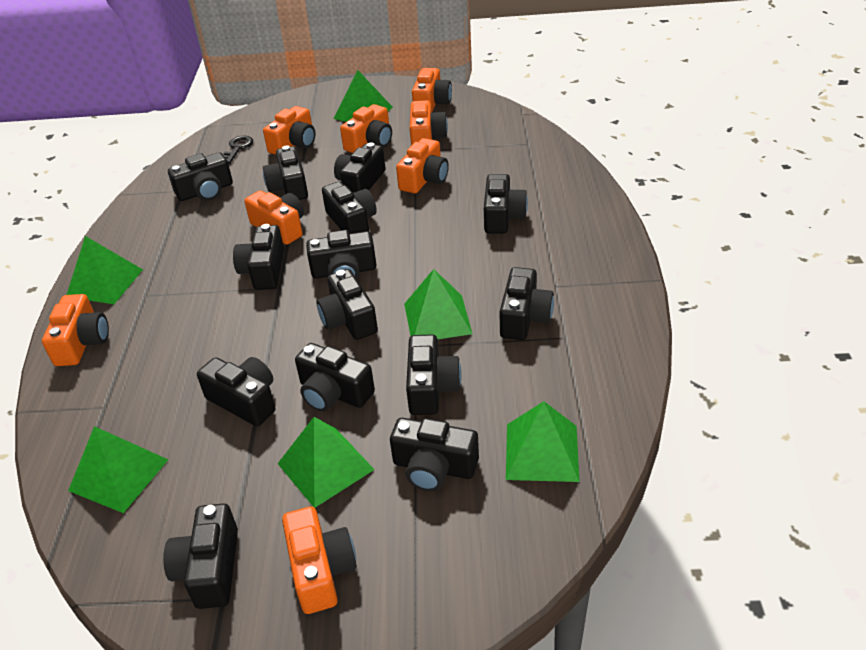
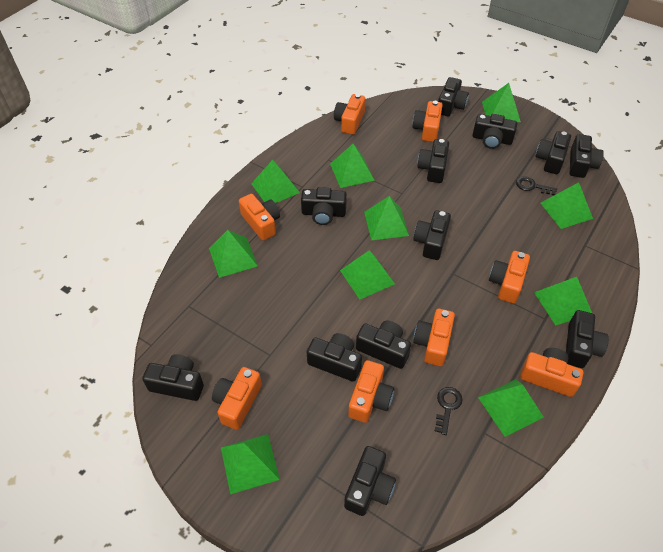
black camera: [163,503,238,609] [168,152,233,201] [197,357,275,426] [233,224,284,290] [263,145,308,200] [295,343,375,412] [306,230,376,279] [316,269,378,340] [322,181,377,234] [334,142,386,193] [390,418,479,491] [406,334,462,415] [484,174,528,234] [500,267,554,340] = 14 -> [142,354,204,401] [301,187,347,225] [307,333,362,382] [344,446,396,516] [356,321,411,369] [413,210,451,260] [417,139,449,183] [438,77,469,116] [473,114,517,149] [535,131,571,174] [566,310,609,368] [570,134,604,178] = 12
black key: [223,135,253,164] = 1 -> [435,387,463,435] [516,176,557,195] = 2
green pyramid: [67,236,143,304] [68,426,168,513] [278,417,375,508] [333,70,393,122] [404,269,472,339] [506,401,580,482] = 6 -> [209,230,258,278] [221,434,280,494] [251,160,300,203] [330,144,375,188] [340,250,395,300] [364,196,409,240] [478,379,544,437] [482,83,521,122] [534,277,592,325] [541,182,593,229] = 10

